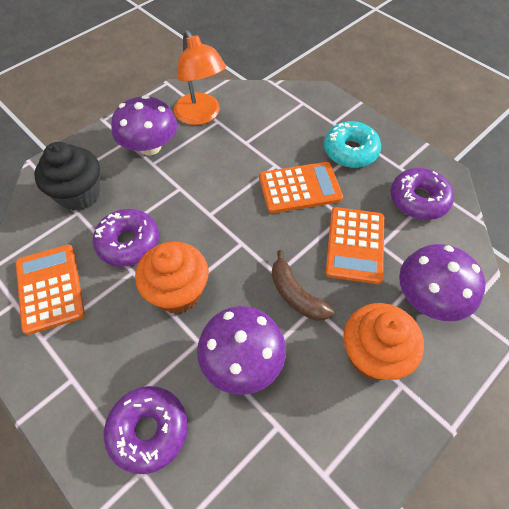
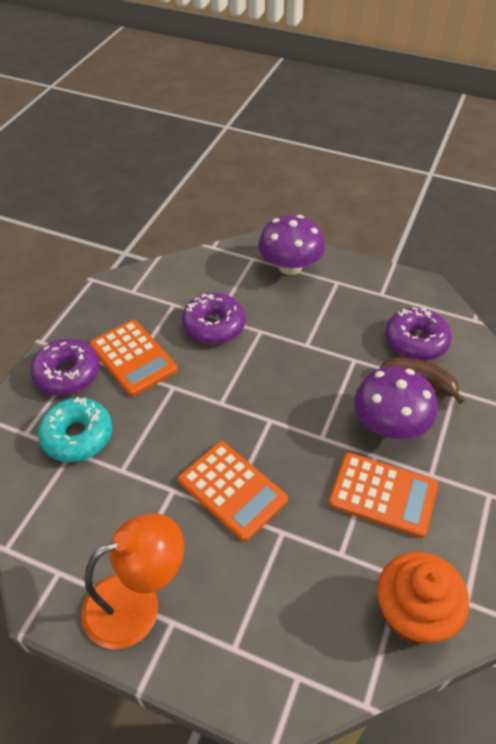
black cupcake: [34,142,100,211] = 1 -> none = 0
orange cupcake: [135,242,209,313] [343,303,424,380] = 2 -> [377,552,469,644] = 1
purple mushroom: [111,95,177,155] [197,306,286,395] [399,244,485,321] = 3 -> [258,215,325,275] [354,366,437,439] = 2

